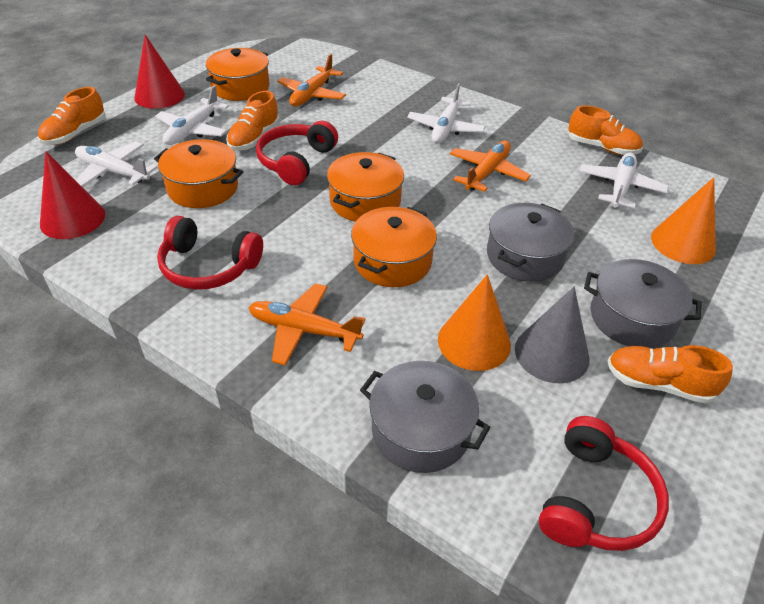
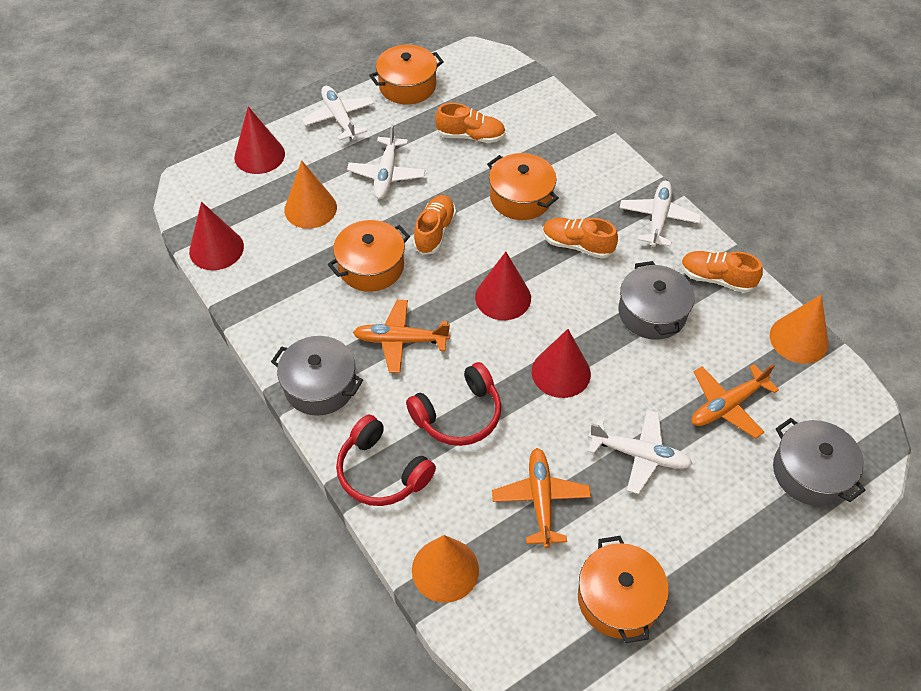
grey cone: [515,287,590,383] = 1 -> none = 0
orange cone: [438,274,511,371] [651,177,716,264] = 2 -> [284,160,337,229] [412,535,479,603] [770,294,828,364] = 3
red cone: [40,151,105,239] [134,35,185,109] = 2 -> [189,202,244,270] [234,107,285,174] [475,252,531,320] [532,329,591,398] = 4
red headphones: [157,216,263,290] [256,121,338,185] [539,416,669,551] = 3 -> [336,415,436,506] [406,362,501,446] = 2

